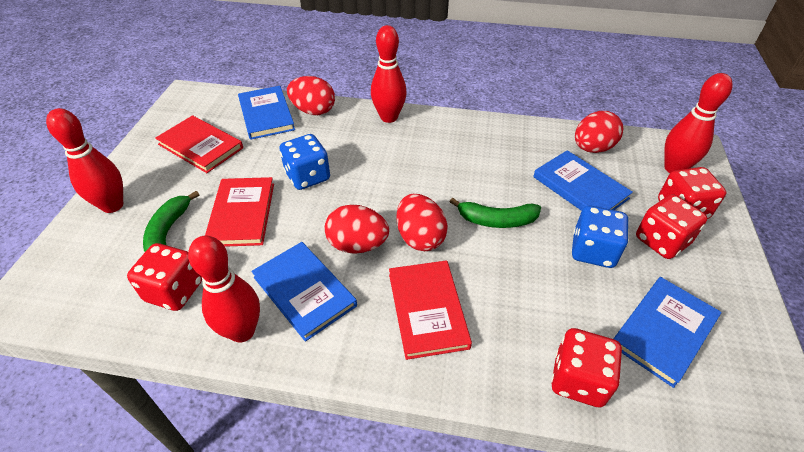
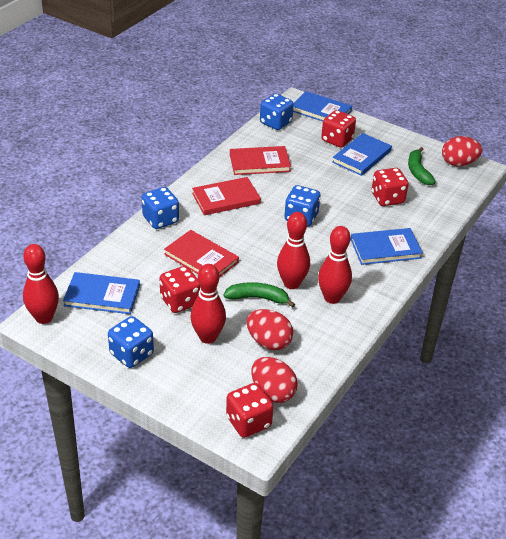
blue dice: [280,134,330,190] [572,206,629,268] = 2 -> [108,316,154,368] [142,187,179,229] [260,93,294,130] [284,185,321,226] = 4
red egg: [287,76,335,115] [325,205,389,254] [397,194,448,251] [575,111,623,153] = 4 -> [247,309,293,350] [251,357,298,403] [442,136,482,166] = 3

